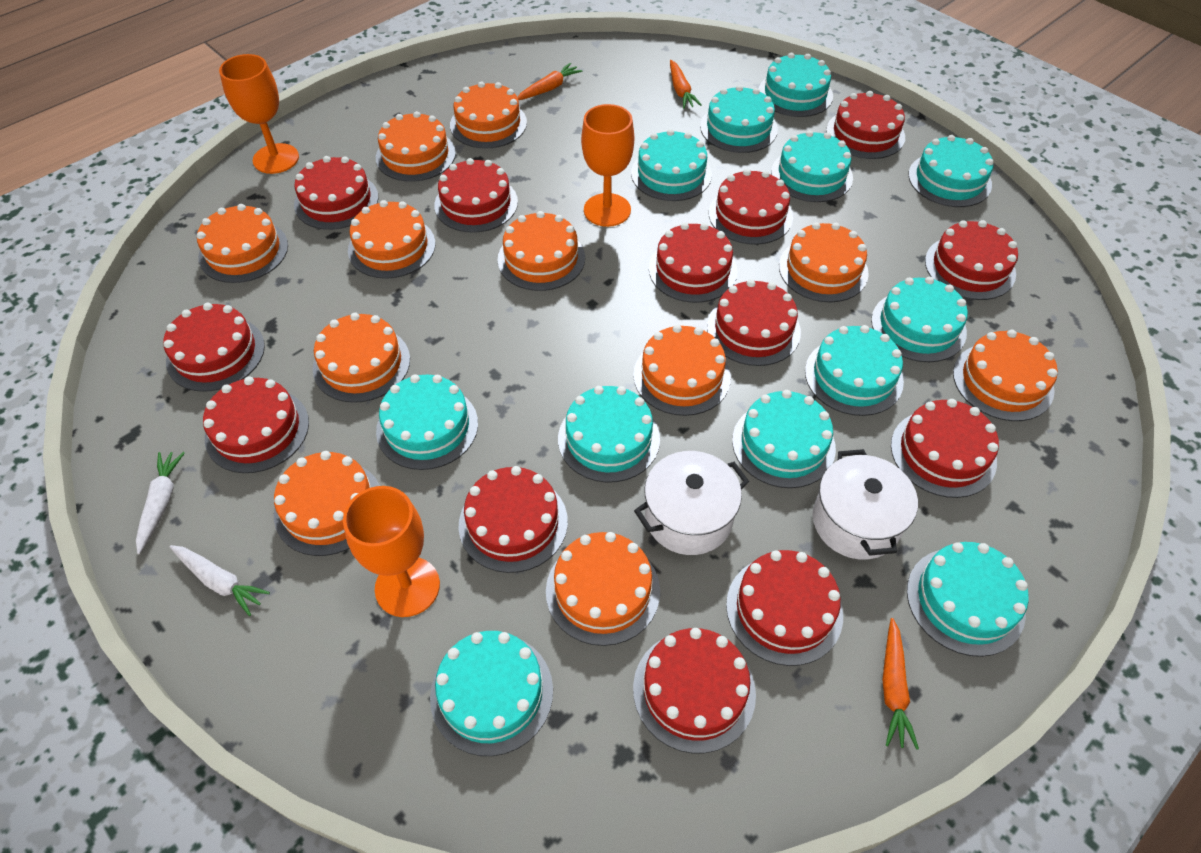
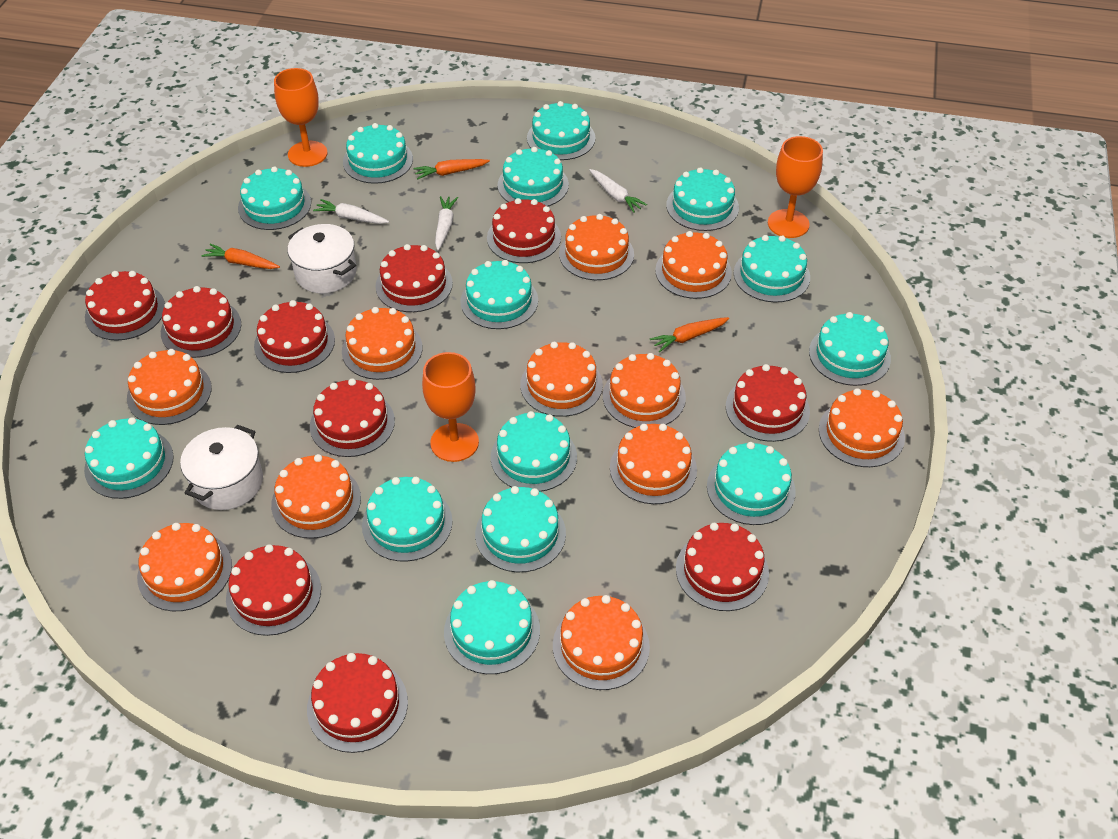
red cake: [163,303,265,392] [203,377,309,473] [294,156,378,230] [434,158,518,233] [459,466,568,573] [633,628,756,753] [649,223,738,303] [707,279,801,366] [709,169,793,245] [726,550,843,666] [826,91,905,159] [891,399,999,498] [925,220,1018,300] = 13 -> [85,271,165,340] [161,286,241,358] [226,544,321,636] [254,300,335,373] [307,653,408,753] [310,378,395,457] [375,244,453,312] [487,198,561,263] [676,523,769,611] [726,364,810,442] = 10
turquoise cake: [376,374,478,470] [430,631,553,756] [558,386,660,483] [631,129,712,201] [700,85,778,153] [732,390,836,488] [758,53,833,117] [771,130,853,202] [805,325,904,416] [871,277,968,362] [907,542,1029,657] [908,135,994,207] = 12 -> [84,417,174,499] [238,166,311,230] [343,123,413,184] [362,477,452,562] [444,580,540,674] [460,260,538,329] [475,486,566,572] [491,411,577,492] [498,147,569,206] [527,101,595,160] [666,167,739,231] [707,442,796,525] [734,235,810,302] [809,312,891,386] = 14
white carrot: [136,452,185,554] [170,545,270,616] = 2 -> [313,199,389,224] [435,196,458,251] [589,169,647,213] = 3

